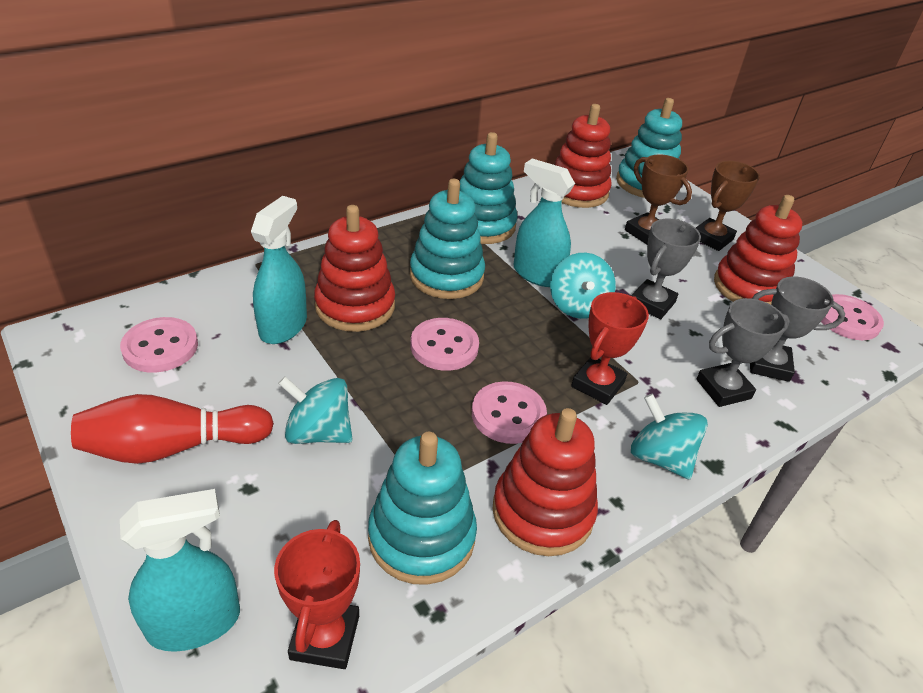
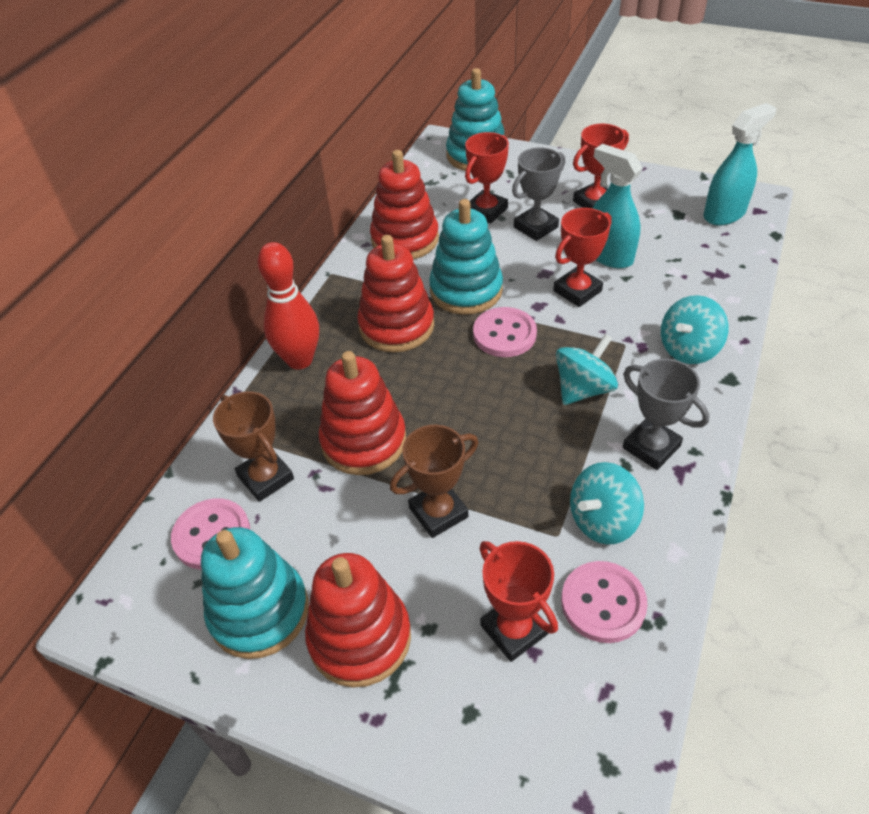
grey trophy: [631,219,701,319] [696,298,790,407] [750,276,845,382] = 3 -> [512,147,565,241] [623,359,709,470] = 2
pink button: [120,317,198,373] [410,318,479,371] [472,381,547,444] [821,294,884,340] = 4 -> [171,498,250,570] [473,307,537,357] [561,561,648,643] = 3
red trophy: [274,520,360,669] [571,292,649,405] = 2 -> [465,132,509,224] [479,541,558,662] [553,208,612,307] [573,124,629,208] = 4
turquoise spray bottle: [120,489,240,652] [251,196,307,344] [513,159,575,287] = 3 -> [593,144,643,268] [703,103,776,226] = 2
turquoise stacking toy: [368,432,477,585] [410,179,485,299] [460,132,518,244] [616,98,682,198] = 4 -> [201,527,309,659] [429,199,503,315] [446,68,506,171] = 3

